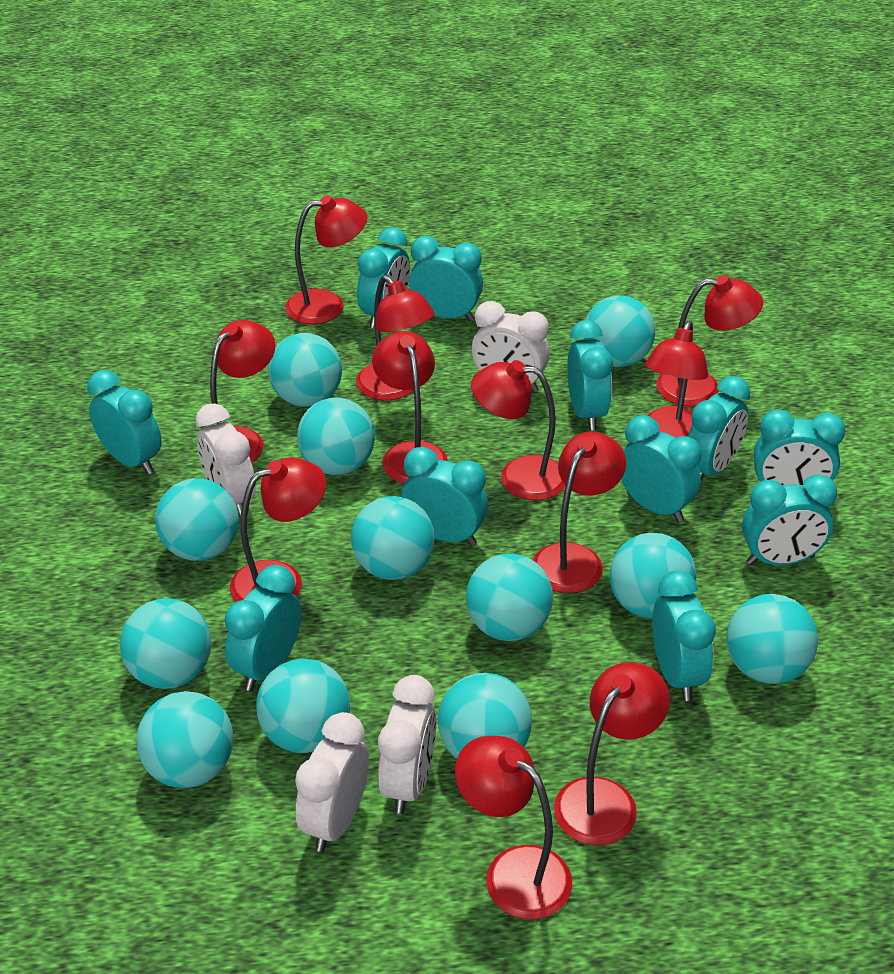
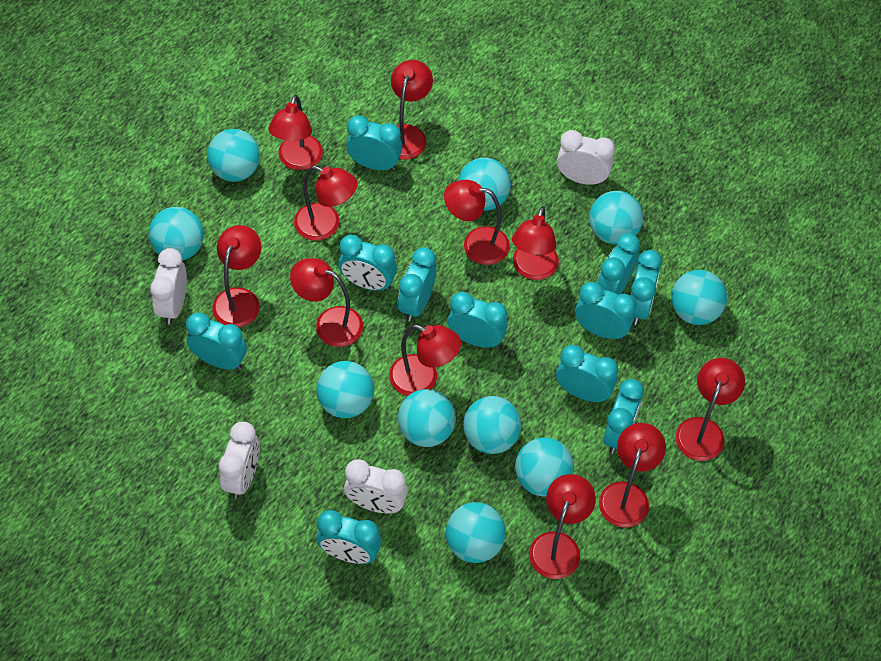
turquoise ball: [120,598,211,689] [136,691,234,788] [155,478,239,561] [256,659,350,753] [268,333,342,407] [297,398,375,475] [351,496,435,580] [438,673,532,759] [466,554,553,641] [584,296,655,367] [610,533,696,619] [727,594,818,684] = 12 -> [149,207,204,260] [207,129,260,182] [317,361,374,418] [398,389,456,447] [446,502,506,563] [458,158,511,211] [463,396,521,454] [515,438,574,497] [589,191,643,244] [671,270,727,325] = 10

